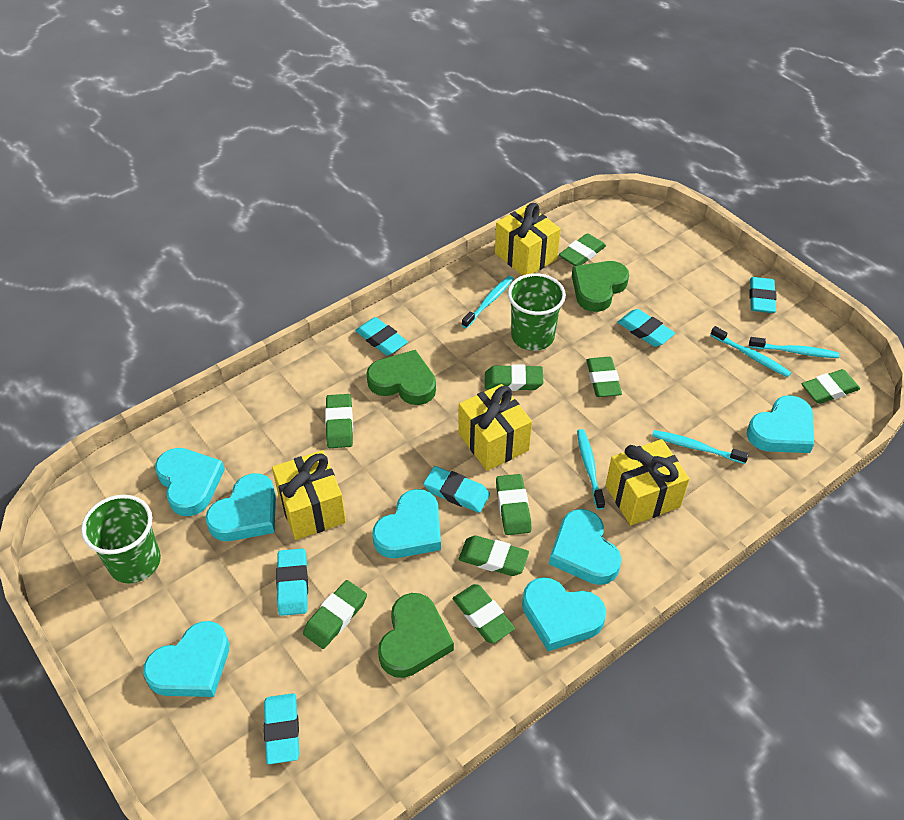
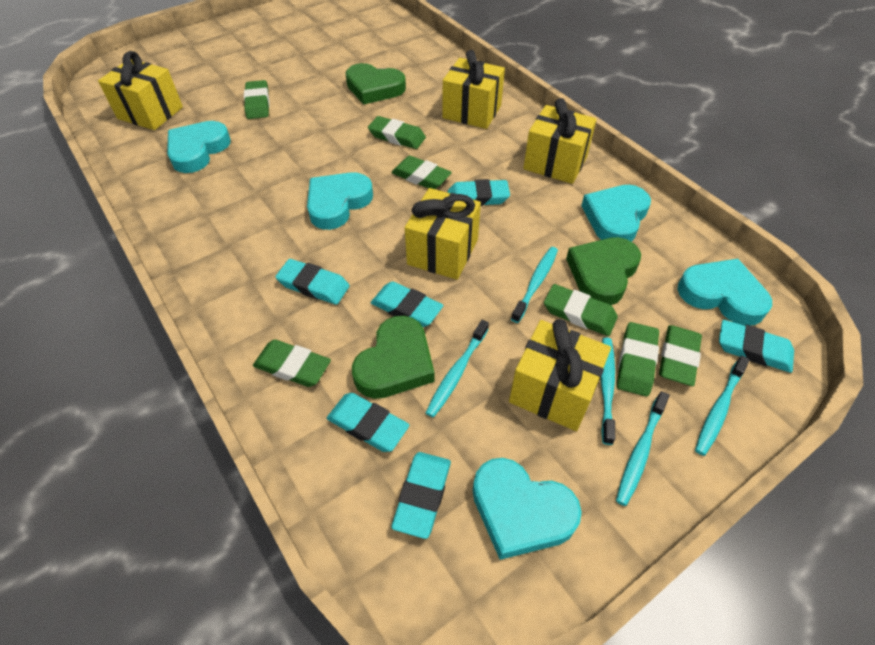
green cup: [81,495,161,584] [508,273,566,351] = 2 -> none = 0
green eraser: [303,580,367,649] [325,394,353,448] [453,584,515,644] [459,536,529,576] [485,364,543,391] [496,474,532,535] [559,233,606,266] [586,357,622,397] [802,369,860,404] = 9 -> [244,80,269,119] [253,339,331,387] [368,116,426,149] [391,156,452,189] [544,284,618,336] [617,322,659,396] [659,325,702,386] = 7
turquoise heart: [143,621,229,697] [155,448,225,516] [205,473,276,541] [372,489,441,558] [522,577,606,651] [549,509,622,585] [747,395,814,453] = 7 -> [167,121,231,173] [307,172,373,230] [473,458,582,560] [581,185,651,242] [677,259,772,326] = 5
yellow gift: [272,450,346,540] [458,384,532,471] [495,203,561,276] [606,439,689,525] = 4 -> [98,51,183,130] [405,188,481,280] [442,50,505,129] [509,319,611,431] [523,98,597,184] = 5

